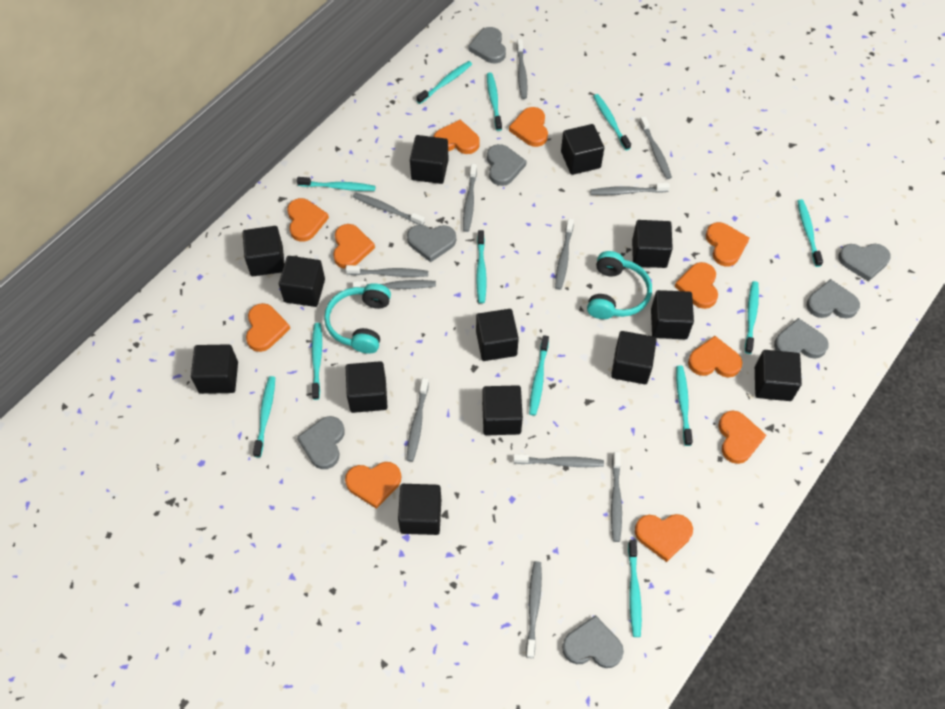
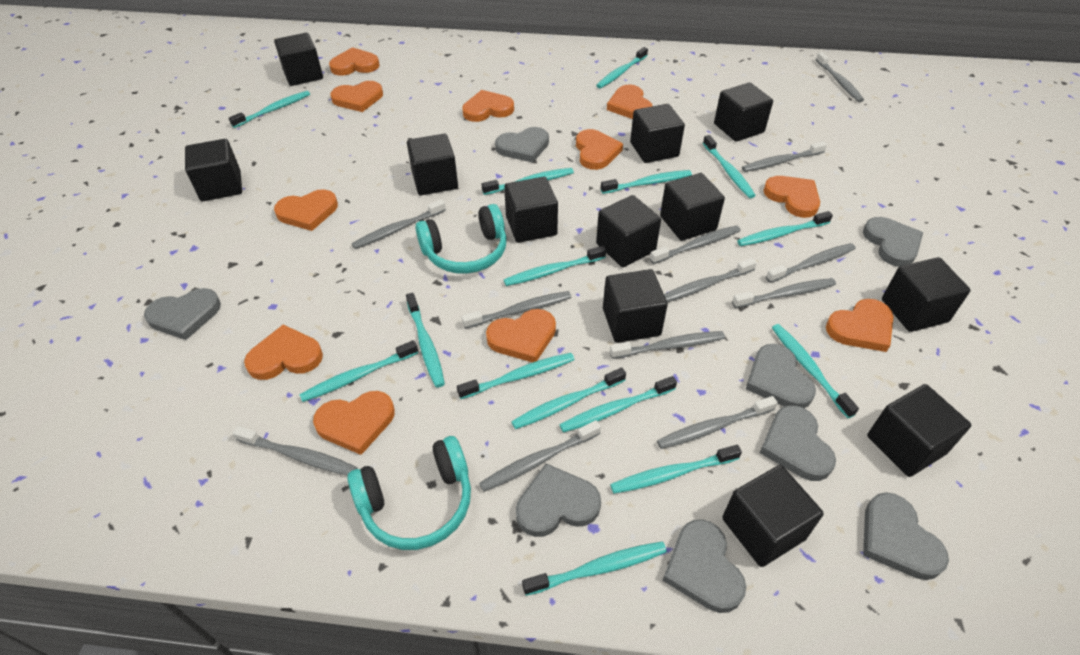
black cube: [191,344,238,394] [243,226,284,276] [279,256,325,307] [346,361,388,413] [398,484,441,535] [410,135,449,184] [476,309,519,361] [482,385,523,435] [561,124,604,175] [611,331,657,384] [632,220,673,268] [651,290,694,339] [755,350,802,401] = 13 -> [185,139,242,201] [274,33,323,86] [407,134,458,195] [504,177,558,243] [596,195,661,267] [603,269,668,343] [630,104,685,163] [660,173,725,241] [714,82,773,142] [722,465,824,567] [867,384,971,477] [882,257,971,332] = 12
turquoise toothbrush: [253,376,275,458] [297,177,376,191] [312,323,322,400] [416,61,472,104] [476,230,487,303] [487,72,502,131] [529,335,549,416] [593,94,631,150] [628,540,642,637] [676,366,693,446] [745,281,759,354] [797,199,823,267] = 12 -> [229,91,310,128] [299,340,418,402] [406,293,445,388] [457,353,575,399] [482,168,574,195] [504,246,606,286] [511,367,626,429] [522,542,667,596] [559,376,677,433] [596,47,648,88] [601,170,692,194] [610,445,742,494] [703,135,756,198] [737,211,833,246] [772,324,859,418] = 15

